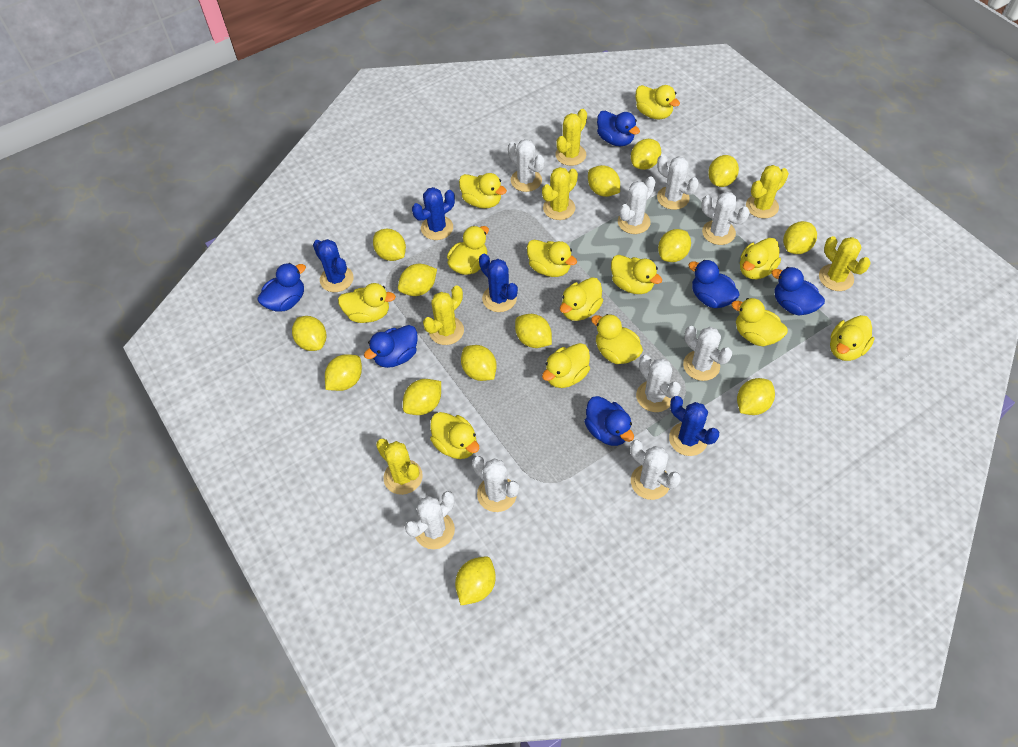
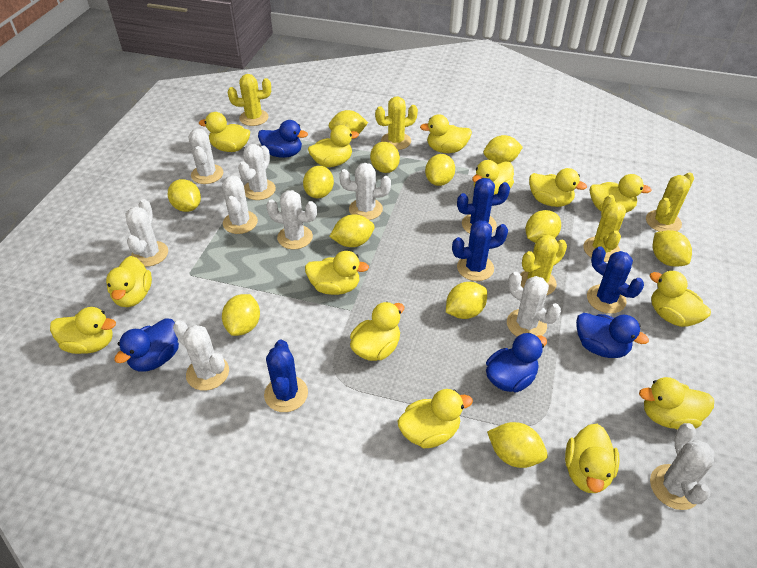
blue duck: [257,263,306,312] [364,325,418,368] [584,396,634,446] [597,111,640,146] [688,260,740,308] [771,267,825,315] = 6 -> [114,318,179,372] [258,120,308,158] [486,333,547,392] [576,313,649,358] = 4
yellow cactus: [376,438,423,495] [423,285,464,345] [542,167,578,220] [555,109,587,166] [746,165,789,218] [819,236,871,291] = 6 -> [228,74,271,126] [375,97,418,150] [520,235,567,296] [583,195,626,262] [646,172,694,232] = 5
yellow duck: [338,283,396,323] [430,412,480,459] [447,226,489,275] [459,173,507,209] [527,240,577,277] [542,343,590,388] [560,277,603,321] [591,314,643,364] [611,255,662,294] [636,85,680,119] [732,298,788,346] [740,238,781,279] [830,315,875,361] = 13 -> [50,307,116,354] [106,256,152,307] [199,112,250,152] [305,251,369,295] [308,125,359,167] [350,302,404,361] [398,389,473,448] [420,114,472,153] [472,160,514,195] [529,168,587,207] [565,424,620,493] [590,174,651,213] [639,377,714,430] [650,270,711,327] = 14
yellow lemon: [292,316,326,351] [325,354,362,391] [373,229,406,261] [398,264,437,296] [403,379,441,415] [455,556,496,605] [461,345,497,381] [515,314,552,348] [588,165,620,197] [631,139,661,170] [658,229,691,262] [708,155,739,187] [737,378,775,415] [783,221,817,254] = 14 -> [168,179,201,212] [222,294,260,336] [303,166,334,198] [329,110,368,134] [329,214,375,247] [370,142,400,173] [425,154,455,186] [446,282,487,319] [483,135,523,164] [487,422,548,468] [525,210,561,243] [653,230,692,267] = 12

